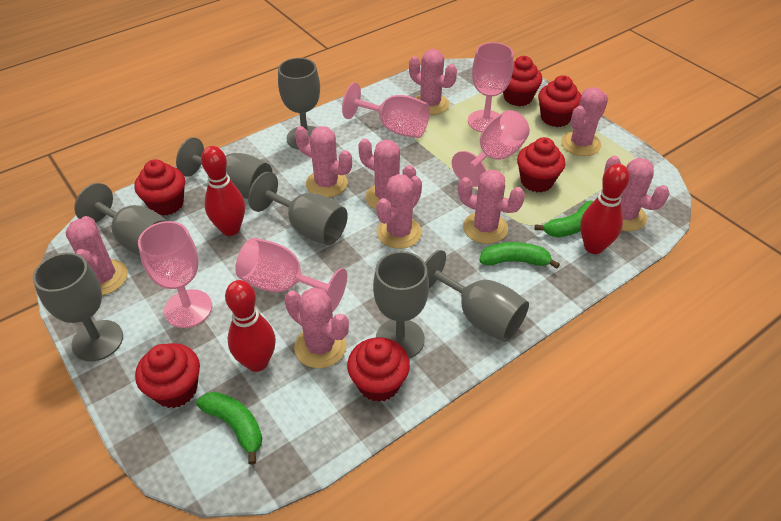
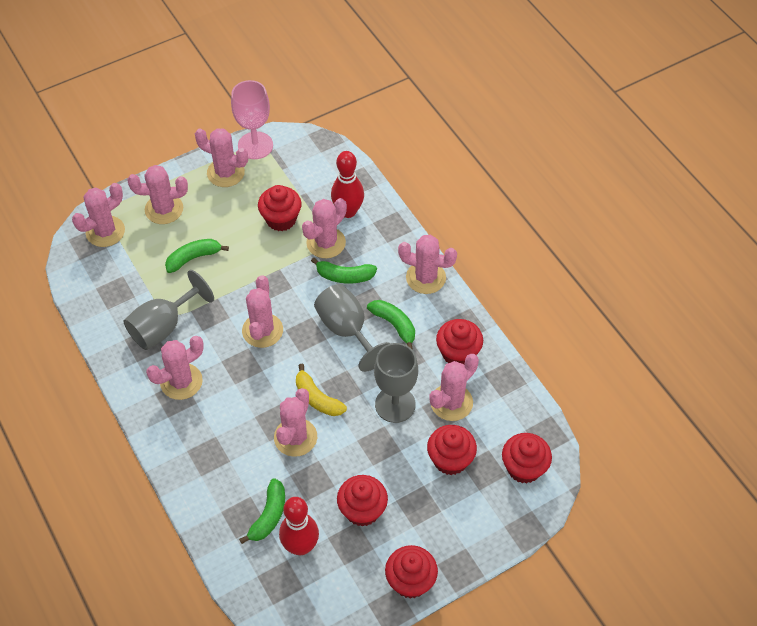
green banana: [196,392,262,465] [479,242,560,269] [535,201,593,237] = 3 -> [165,239,229,273] [239,478,285,544] [311,257,377,284] [367,300,415,350] = 4
grey goblet: [33,253,123,361] [74,183,167,256] [176,137,272,199] [248,172,348,245] [278,58,320,150] [373,251,429,358] [425,250,529,342] = 7 -> [124,270,214,350] [314,284,391,372] [374,343,418,423] = 3
pink goblet: [138,221,212,328] [235,238,347,312] [342,82,430,138] [452,110,530,187] [468,42,513,132] = 5 -> [231,80,273,159] = 1
red bowling pin: [201,146,245,236] [225,280,276,372] [580,164,630,254] = 3 -> [279,497,319,555] [331,151,364,218] = 2
yellow banana: none = 0 -> [296,364,347,416] = 1

